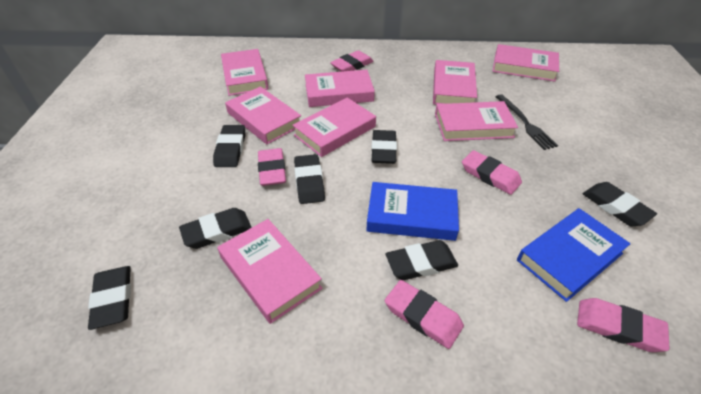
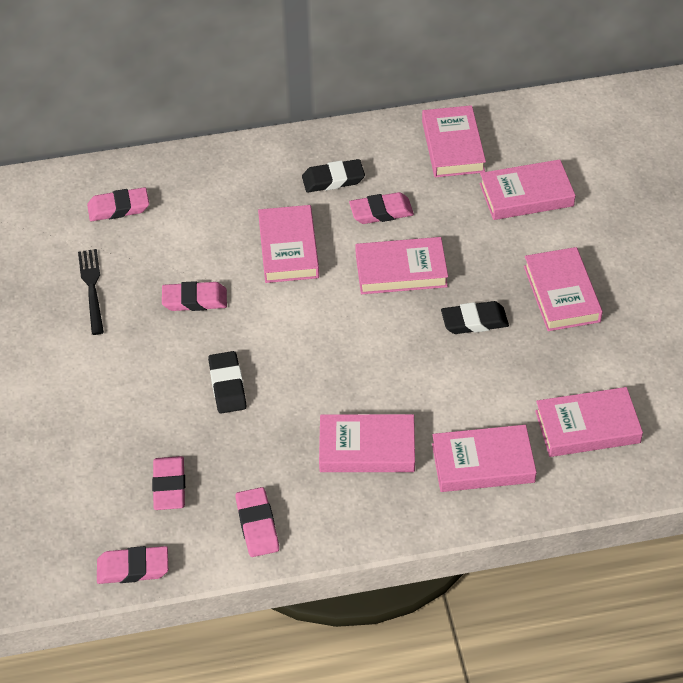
black eraser: [88,266,131,330] [179,208,252,249] [213,125,245,167] [294,154,325,204] [371,130,397,164] [386,240,458,280] [583,182,657,226] = 7 -> [208,351,246,413] [302,159,365,193] [441,301,509,334] = 3
blue book: [366,182,459,241] [517,208,631,302] = 2 -> none = 0
pink eraser: [258,148,286,186] [330,50,374,72] [385,280,464,349] [462,150,522,195] [577,298,670,352] = 5 -> [87,187,149,221] [97,546,168,584] [152,456,185,510] [162,281,227,311] [235,487,279,557] [349,192,414,224] = 6

